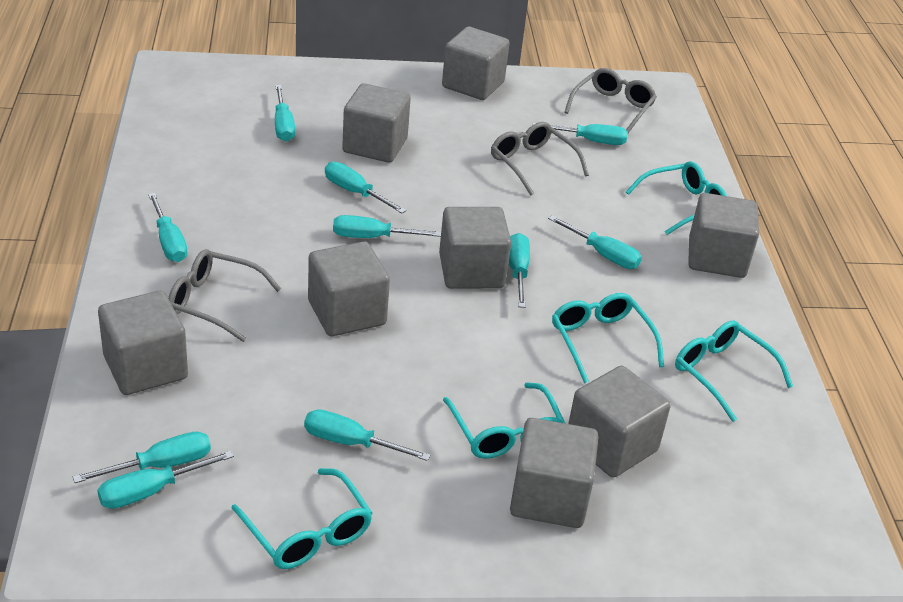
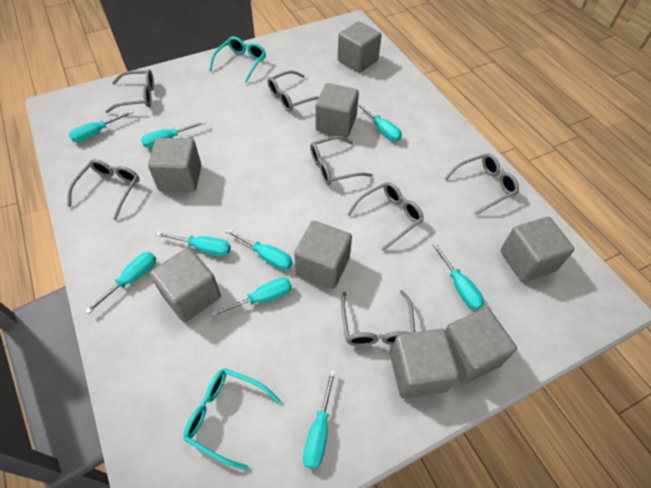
grey glasses: [168,249,281,342] [491,122,589,196] [564,68,657,133] = 3 -> [67,159,140,220] [105,69,154,113] [267,70,319,112] [310,136,372,185] [341,290,415,346] [347,182,424,251] [444,153,519,215] = 7
turquoise glasses: [231,468,372,569] [443,382,565,459] [552,293,664,383] [626,161,727,235] [675,321,793,422] = 5 -> [183,368,281,471] [209,36,266,83] = 2
turquoise screwdriver: [73,432,211,483] [97,450,234,509] [148,193,187,262] [275,85,295,142] [304,409,430,461] [325,162,406,213] [333,215,441,238] [509,233,530,308] [533,123,628,145] [548,216,642,269] = 10 -> [69,110,134,142] [85,252,156,314] [141,120,206,148] [156,231,231,256] [211,277,292,317] [226,229,293,270] [303,370,336,469] [358,102,402,141] [432,243,484,310] = 9

